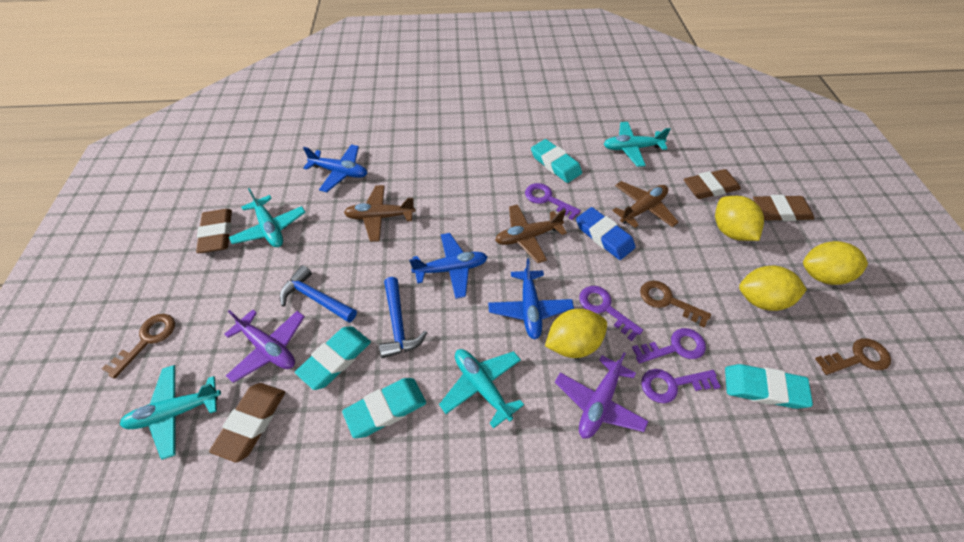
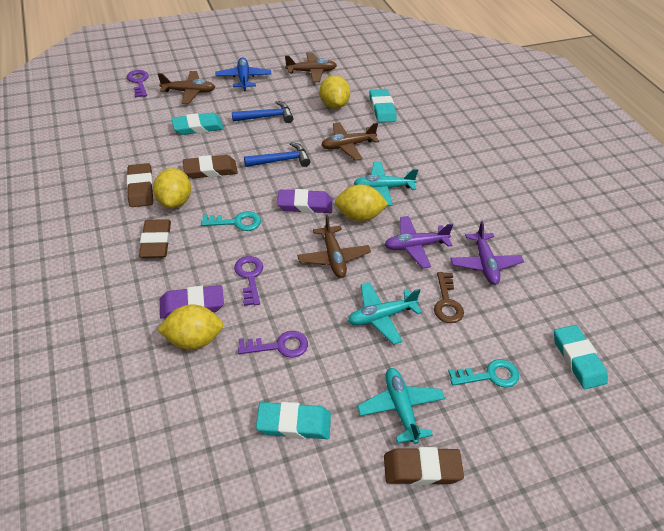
blue eraser: [576,207,636,260] = 1 -> none = 0
blue plane: [303,144,367,192] [409,233,487,299] [488,259,574,340] = 3 -> [216,57,271,91] = 1
brown key: [102,314,175,379] [640,281,711,327] [815,338,891,375] = 3 -> [434,272,464,323] = 1
brown plane: [344,185,416,242] [495,204,567,263] [612,181,678,228] = 3 -> [158,71,215,104] [285,52,337,82] [297,215,371,278] [321,122,379,161] = 4
purple eraser: none = 0 -> [160,285,224,318] [277,189,332,213] = 2
purple key: [525,183,581,220] [579,286,643,341] [632,328,706,364] [641,369,721,403] = 4 -> [127,70,149,98] [234,256,263,306] [238,331,308,358] = 3
turquoise key: none = 0 -> [201,211,261,231] [448,359,519,388] = 2
turquoise plane: [120,365,221,460] [229,188,306,247] [439,349,524,429] [604,122,671,167] = 4 -> [348,282,422,345] [354,162,418,206] [357,368,445,444] = 3

